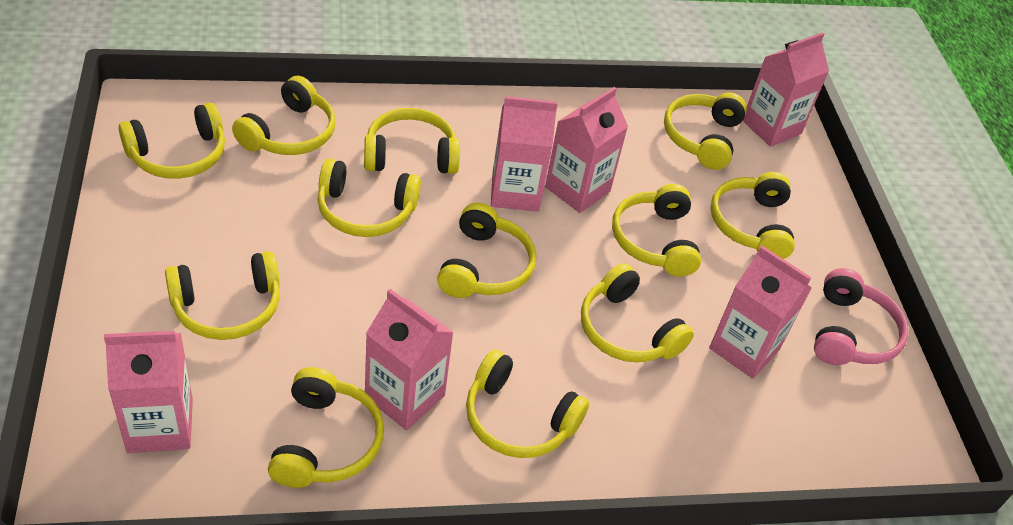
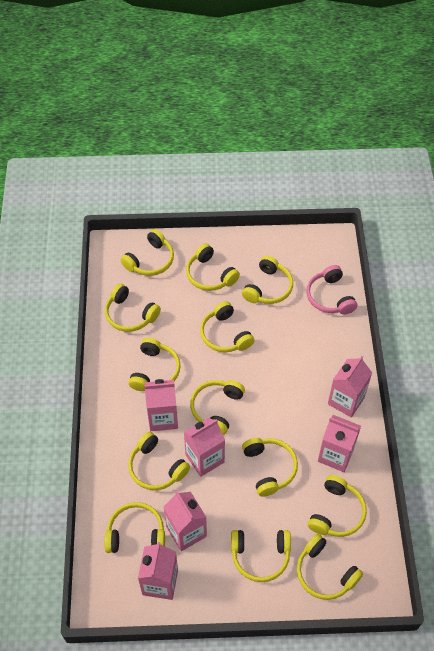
yellow headphones: [119,102,225,179] [165,251,280,340] [232,76,335,155] [268,367,384,488] [317,159,421,237] [364,108,460,174] [437,203,536,298] [466,350,589,458] [581,263,694,362] [612,184,701,277] [664,93,747,170] [710,172,795,259] = 12 -> [104,502,165,553] [105,284,161,332] [121,229,174,276] [128,338,181,391] [128,432,190,490] [186,243,240,291] [190,380,245,435] [200,301,255,352] [231,530,291,582] [242,256,293,304] [242,438,298,497] [297,534,363,600] [308,475,367,537] = 13

